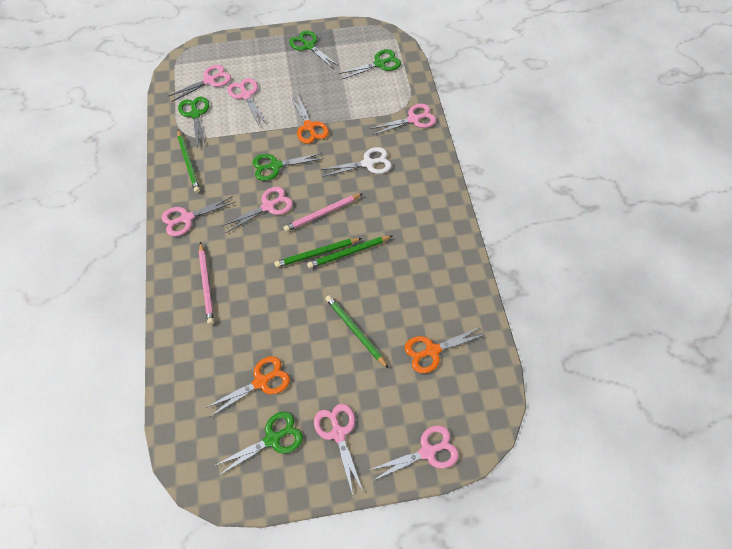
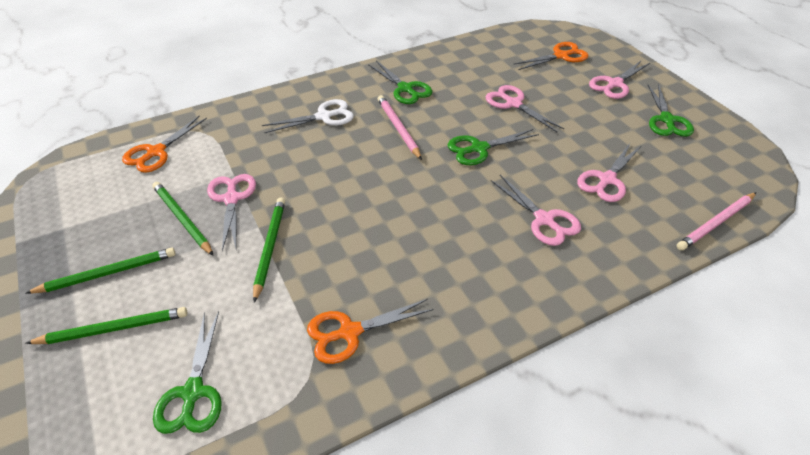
green scissors: [178,97,209,148] [214,412,303,476] [253,153,324,181] [289,30,339,69] [339,49,401,79] = 5 -> [153,311,222,434] [368,61,432,104] [448,129,539,165] [648,84,694,137] = 4
pink scissors: [162,196,235,236] [169,65,231,102] [222,187,293,233] [227,78,266,126] [314,404,363,495] [369,425,459,480] [370,104,436,135] = 7 -> [207,174,256,251] [486,85,564,132] [491,175,581,246] [577,143,642,202] [589,60,650,99] = 5

